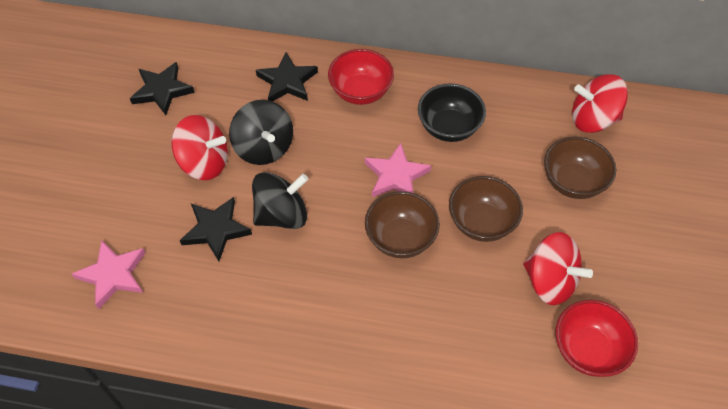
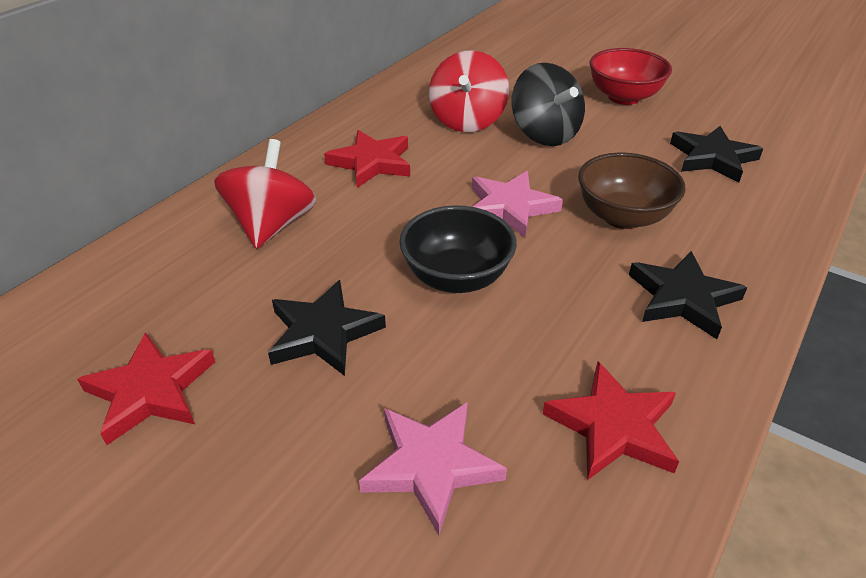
black spinning top: [229,100,293,165] [252,172,308,229] = 2 -> [512,63,585,146] = 1
brown bowl: [365,191,440,258] [449,176,523,242] [544,136,616,199] = 3 -> [578,152,686,229] = 1
red bowl: [328,49,394,105] [556,300,638,377] = 2 -> [590,48,672,105] = 1
red spinning top: [171,115,228,180] [523,232,593,305] [572,74,628,133] = 3 -> [214,139,316,249] [429,50,509,132] = 2
red star: none = 0 -> [77,332,215,445] [324,130,410,188] [543,361,679,480] = 3

